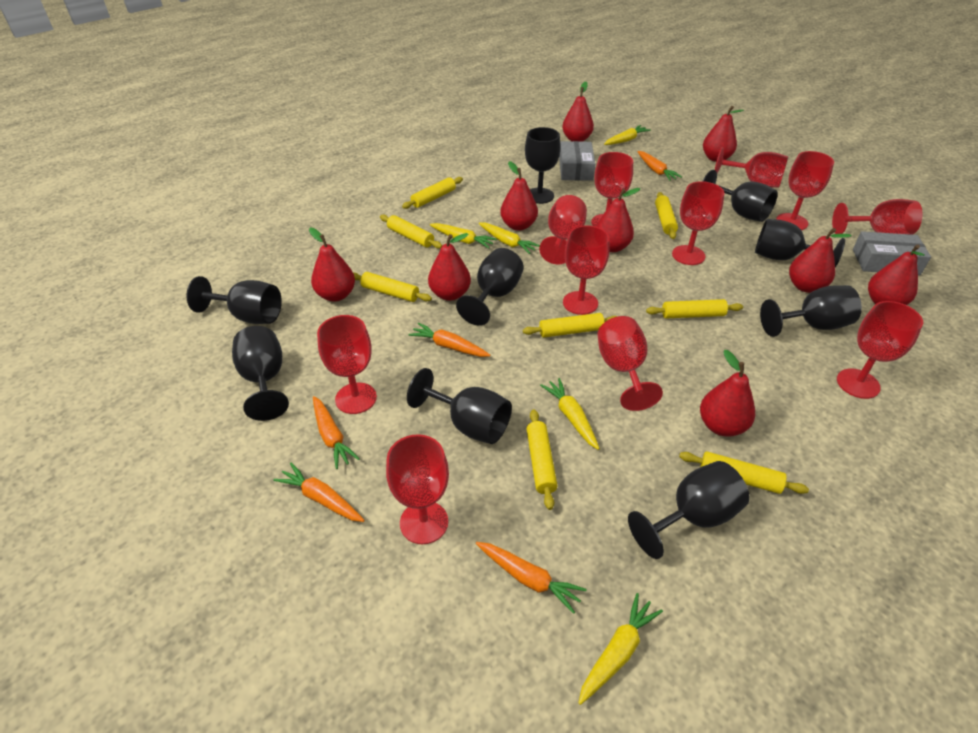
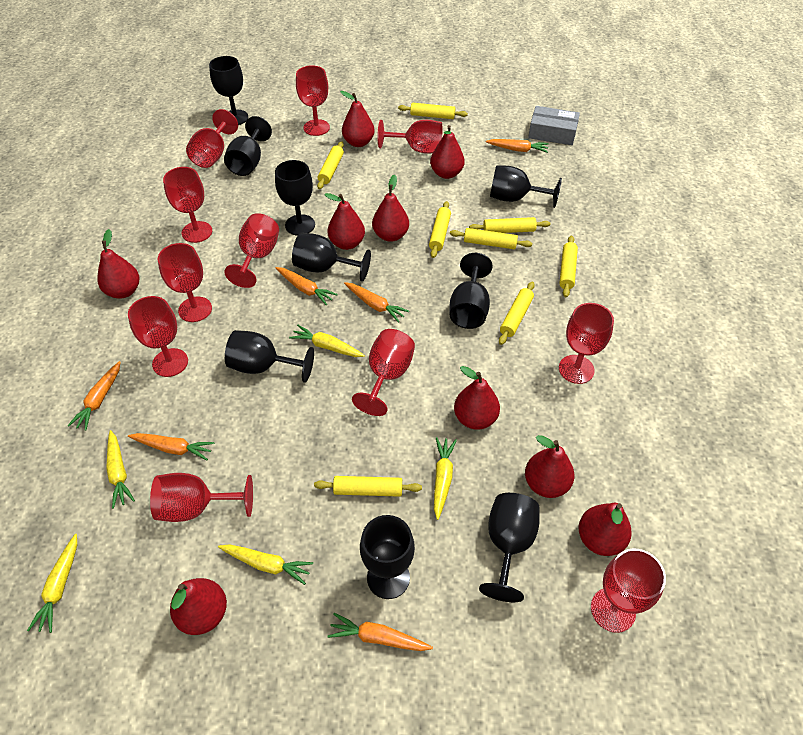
grey box: [559,141,595,181] [853,231,931,275] = 2 -> [528,106,580,145] = 1
orange carrot: [273,463,365,522] [313,396,360,469] [408,323,491,357] [476,542,587,614] [637,151,682,181] = 5 -> [67,361,121,431] [128,433,214,460] [276,267,338,305] [327,613,433,651] [344,282,409,323] [486,139,549,153] = 6

